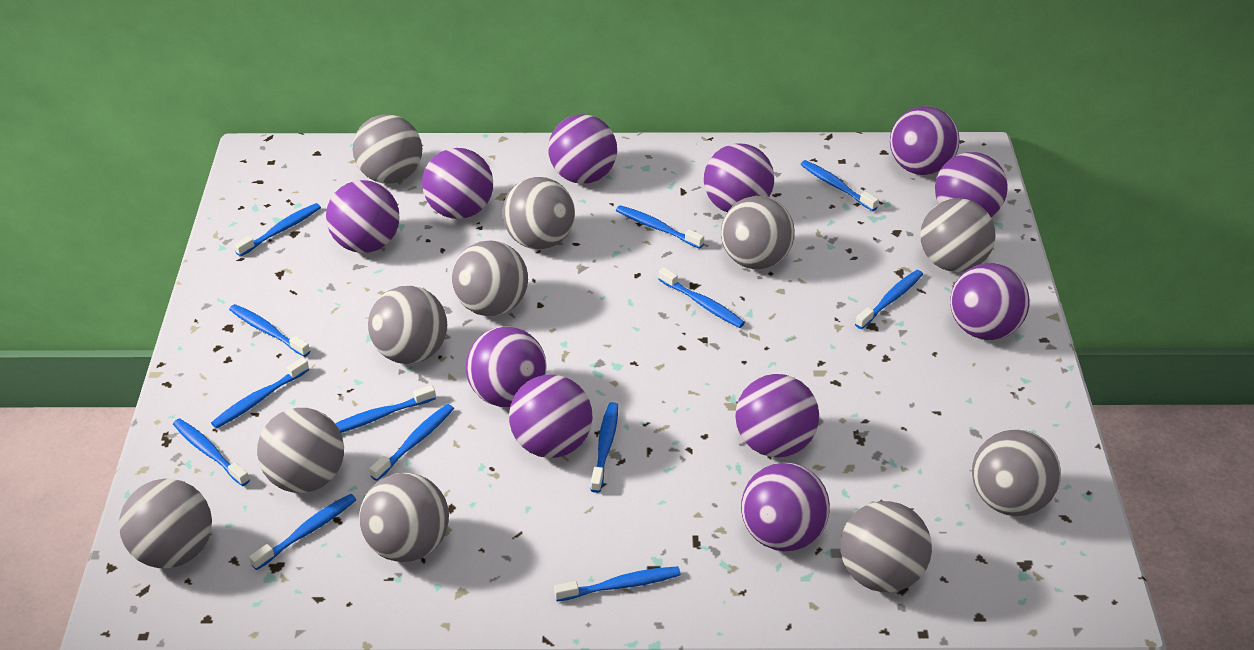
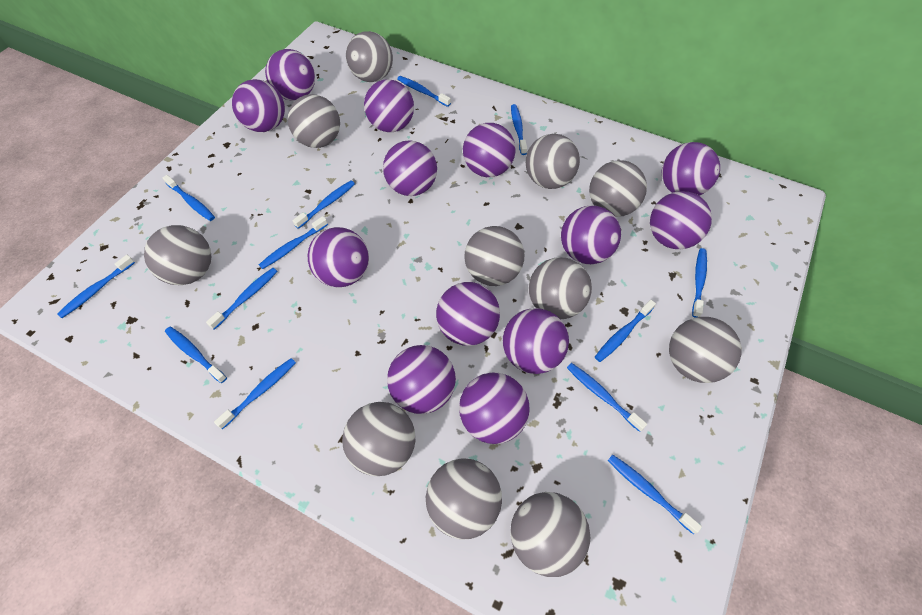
purple ball: [326,180,400,253] [422,148,493,219] [466,326,547,407] [509,374,593,458] [548,114,617,184] [704,143,774,212] [735,374,819,457] [741,463,830,551] [890,106,960,175] [935,152,1008,217] [950,263,1030,340] = 11 -> [232,79,285,132] [265,49,315,101] [308,227,369,287] [364,79,414,132] [383,140,437,196] [387,345,456,414] [436,282,500,346] [459,372,530,444] [463,123,516,177] [503,308,569,374] [561,205,621,264] [650,191,712,249] [662,142,720,196] = 13

